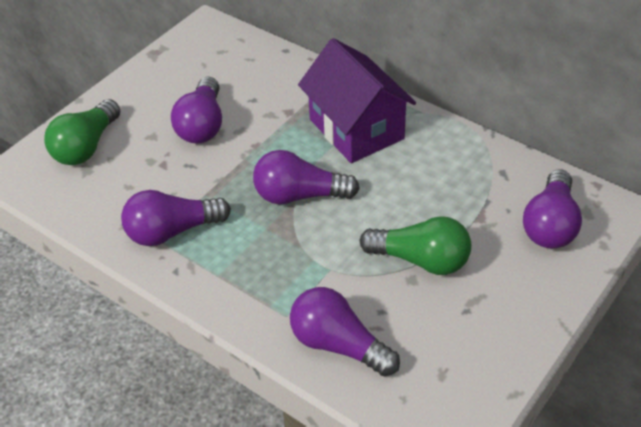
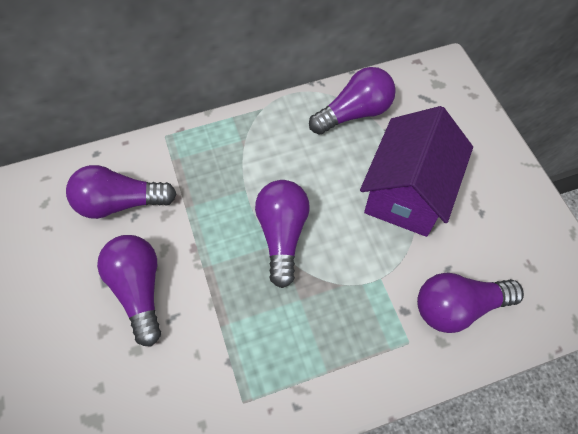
green light bulb: [44,99,120,165] [359,216,471,275] = 2 -> none = 0

